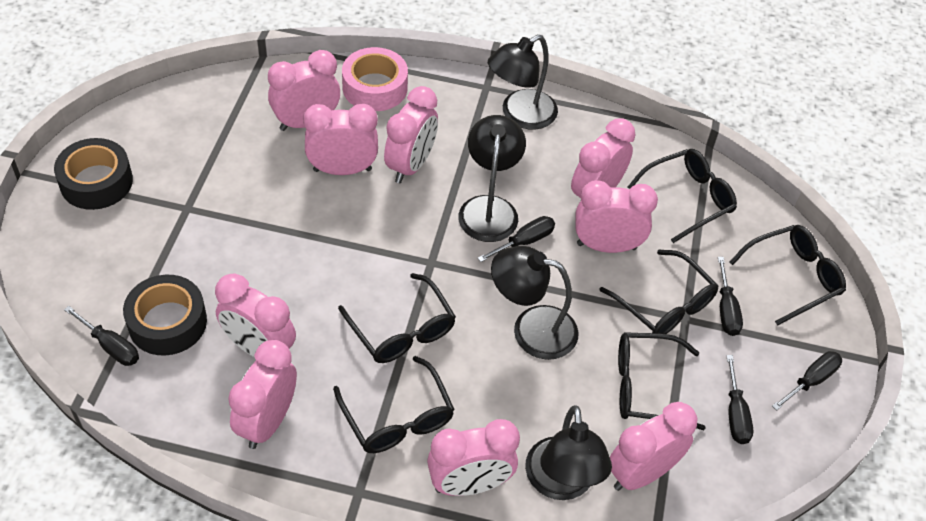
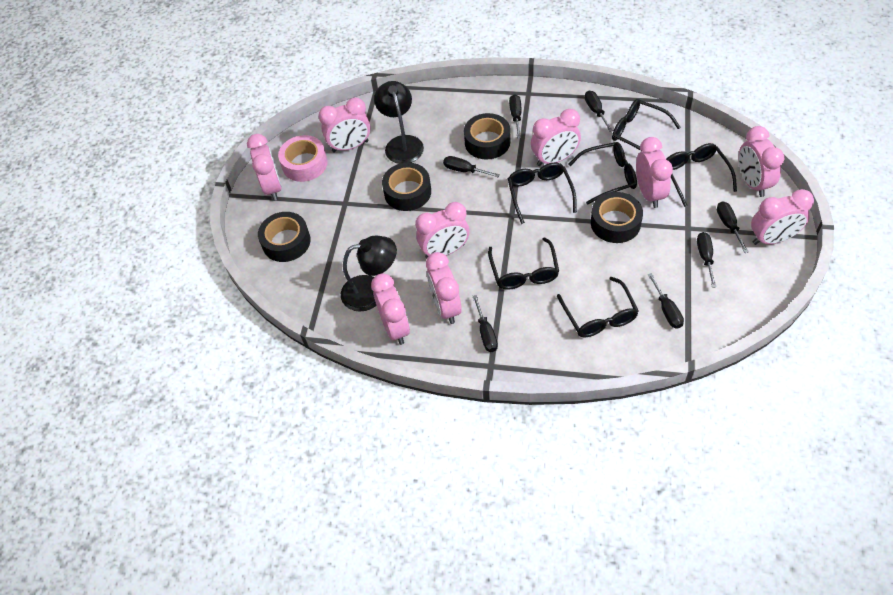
black lamp: [458,115,526,242] [488,35,558,130] [491,246,579,360] [525,405,612,500] = 4 -> [341,236,397,312] [374,81,424,164] = 2
black screwdriver: [64,306,139,366] [478,216,555,262] [718,257,743,336] [726,355,753,444] [772,351,842,411] = 5 -> [443,156,500,177] [473,295,498,352] [509,94,521,138] [585,91,613,132] [648,273,684,329] [697,232,717,288] [717,201,749,253] = 7
black tape: [54,138,133,210] [123,275,207,356] = 2 -> [258,212,311,262] [382,163,431,211] [464,113,510,159] [591,192,643,243] = 4

